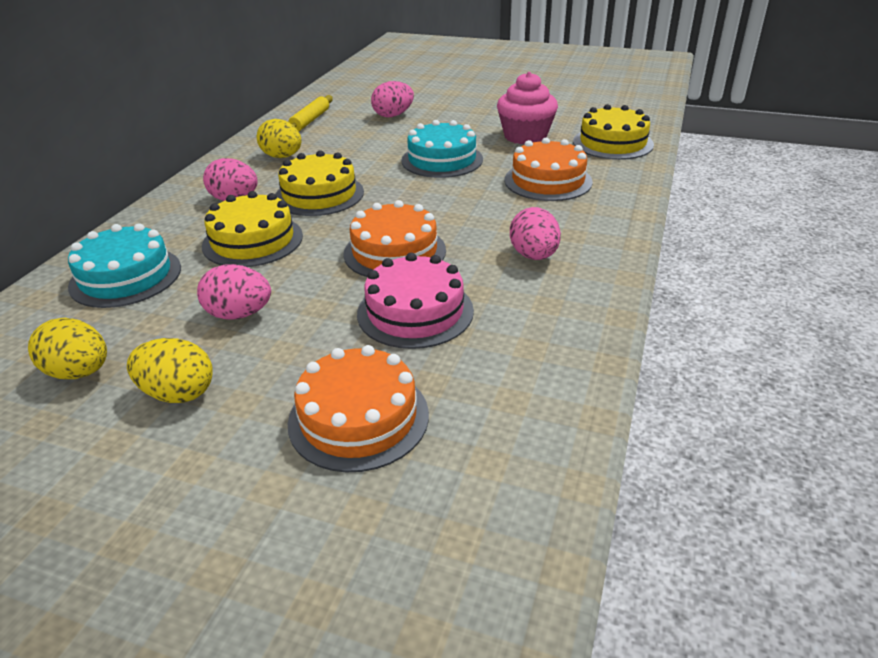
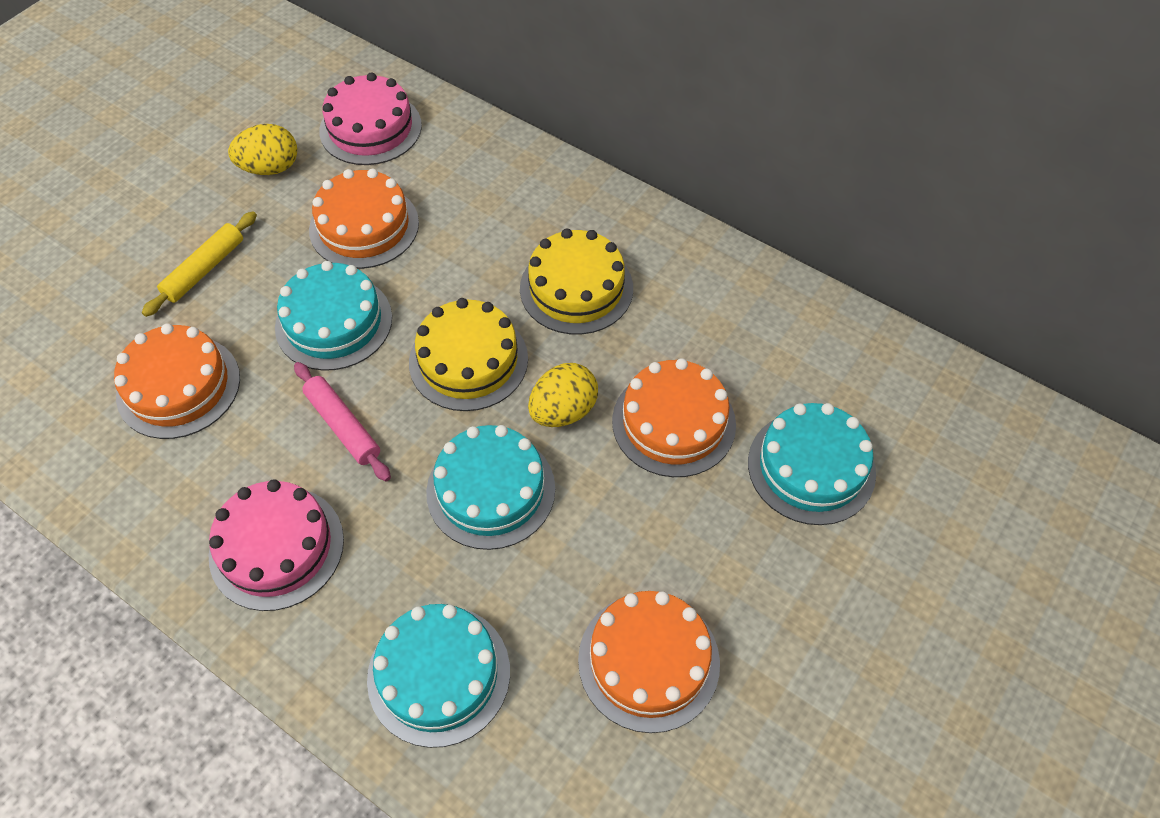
orange cake: [288,345,429,472] [343,200,446,277] [504,138,593,201] = 3 -> [114,323,240,439] [309,169,419,269] [578,591,720,733] [612,358,736,477] = 4
pink cake: [357,253,474,349] = 1 -> [209,479,344,611] [319,72,422,165] = 2
pink cupcake: [497,72,558,144] = 1 -> none = 0
pink egg: [197,264,271,320] [203,158,258,201] [371,81,414,118] [510,207,561,260] = 4 -> none = 0
pink rolling pin: none = 0 -> [294,362,391,481] = 1
turquoise cake: [68,223,181,308] [401,120,483,178] = 2 -> [275,261,392,371] [367,604,510,748] [426,425,555,550] [748,403,876,525] = 4
yellow cake: [202,191,303,267] [275,150,364,216] [573,104,654,160] = 3 -> [409,298,528,411] [520,229,633,335] = 2
yellow egg: [28,318,107,379] [127,338,213,403] [257,119,301,158] = 3 -> [228,124,297,175] [528,363,598,427] = 2

